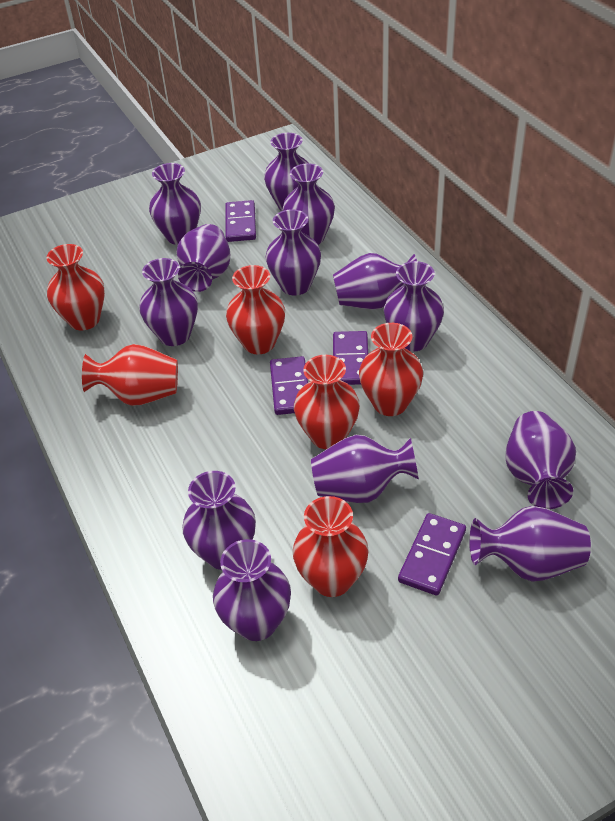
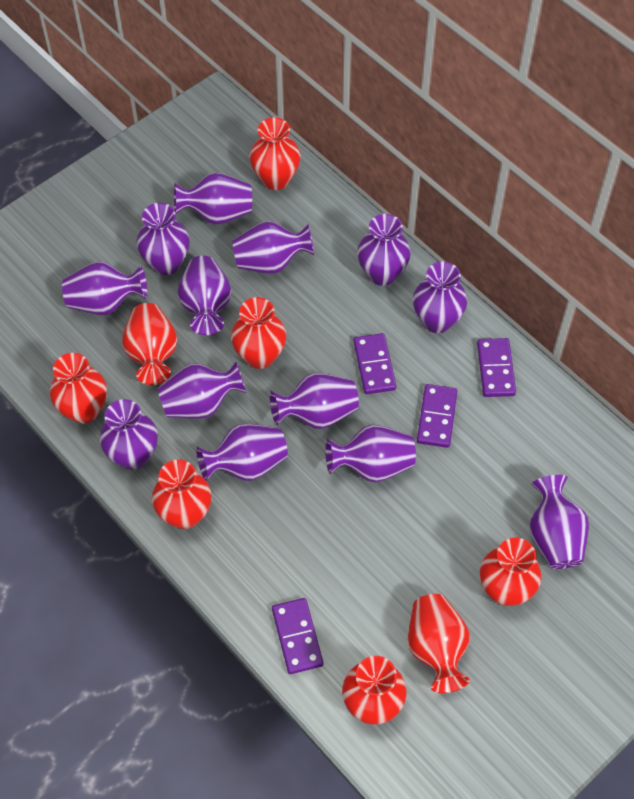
red vase: [46,244,105,330] [82,344,178,406] [226,265,285,354] [293,496,369,597] [294,355,360,449] [359,323,423,416] = 6 -> [50,353,107,424] [122,303,177,385] [152,460,211,529] [231,297,286,369] [250,117,300,190] [342,656,407,724] [408,594,470,693] [480,538,541,606] = 8

